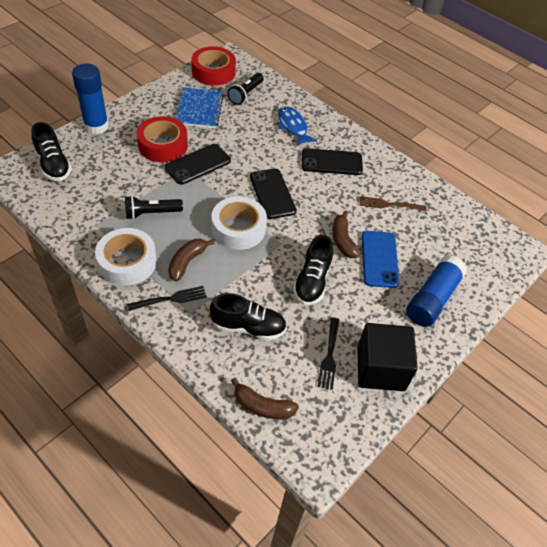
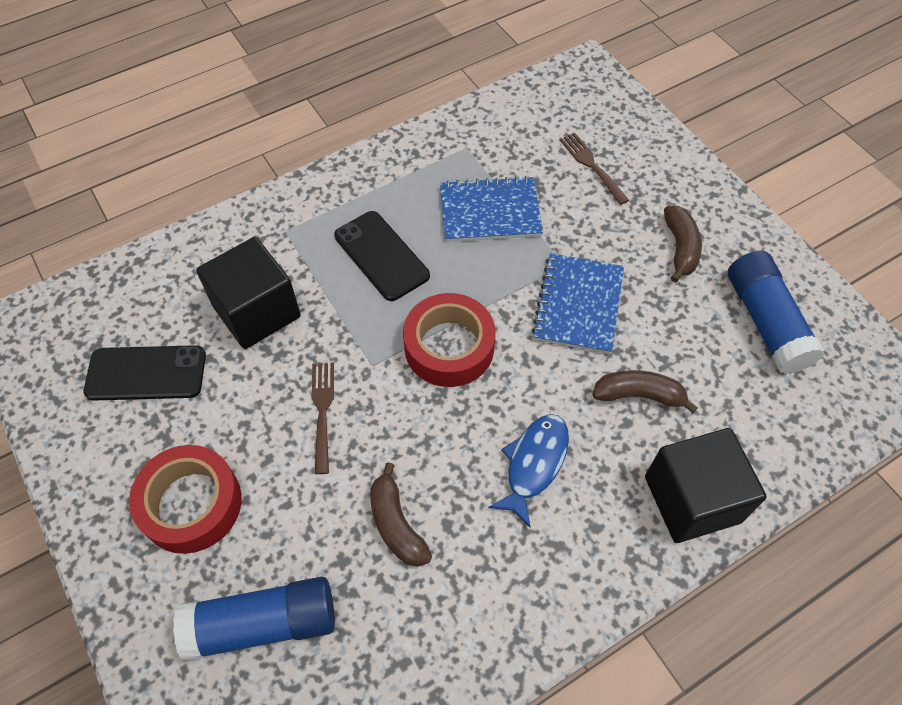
black cube: [357,323,418,391] = 1 -> [196,237,301,349] [645,428,767,543] = 2
black flashlight: [125,196,183,220] [227,73,264,105] = 2 -> none = 0
black fork: [127,286,206,311] [318,317,340,390] = 2 -> none = 0
black phone: [165,144,231,185] [250,168,296,219] [302,148,363,175] = 3 -> [84,345,206,401] [334,211,430,301] = 2
black shoe: [31,122,72,181] [210,293,286,341] [293,235,333,305] = 3 -> none = 0
blue notebook: [175,87,224,129] = 1 -> [440,176,543,242] [532,253,624,354] = 2
blue phone: [362,231,399,288] = 1 -> none = 0
brown fork: [360,196,426,211] = 1 -> [312,362,334,474] [559,132,629,205] = 2
white tape: [95,228,157,286] [211,196,267,250] = 2 -> none = 0

